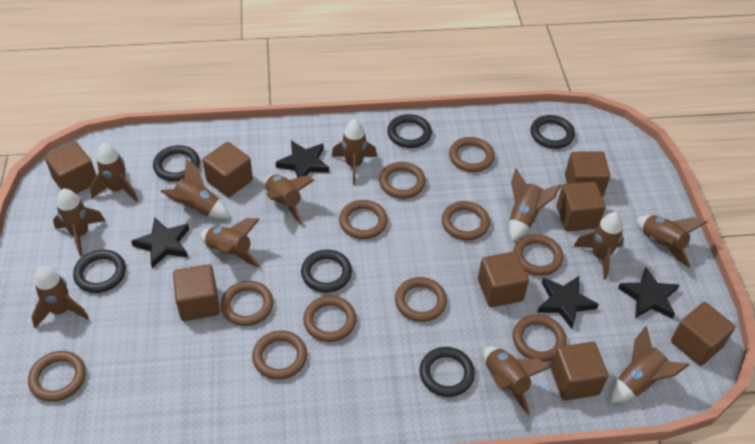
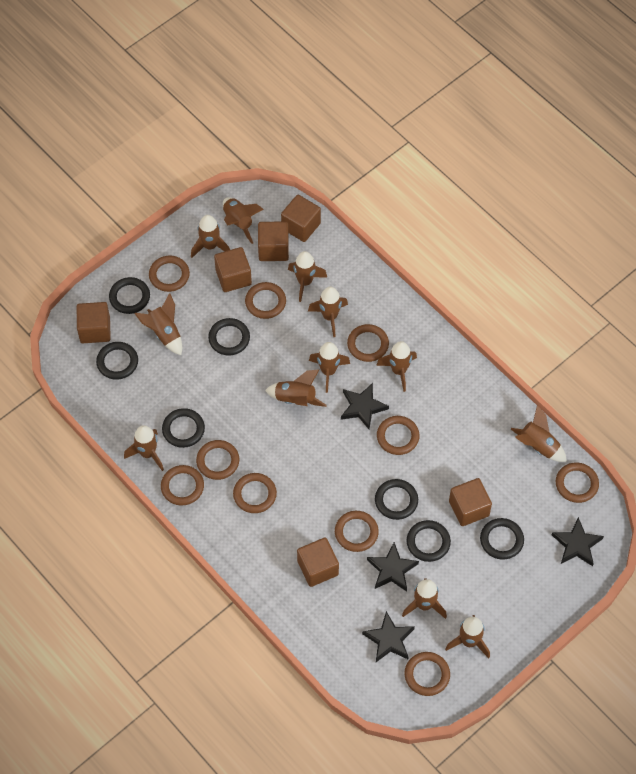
black ring: [73,250,126,293] [153,145,200,181] [301,250,352,293] [387,114,432,148] [420,347,475,397] [531,115,575,149] = 6 -> [96,342,138,380] [109,277,150,314] [162,408,205,448] [208,318,250,356] [375,479,418,520] [406,520,451,562] [480,518,524,560] = 7
brown cube: [45,142,96,194] [173,264,220,321] [203,142,253,197] [478,251,529,307] [551,342,608,401] [557,181,606,232] [565,152,610,198] [671,302,735,366] = 8 -> [76,302,111,343] [214,247,252,292] [258,222,289,261] [281,195,321,242] [297,538,339,587] [449,478,492,526] = 6
brown ring: [28,351,86,402] [221,281,274,326] [252,331,307,380] [303,296,357,342] [339,200,388,239] [379,162,426,199] [395,277,447,322] [442,201,490,241] [449,137,495,172] [513,234,563,276] [513,314,567,362] = 11 -> [149,256,190,292] [161,465,204,505] [196,440,239,480] [233,473,277,513] [245,282,286,319] [335,511,379,552] [347,324,389,362] [377,416,420,455] [404,652,450,696] [556,462,599,503] = 10

